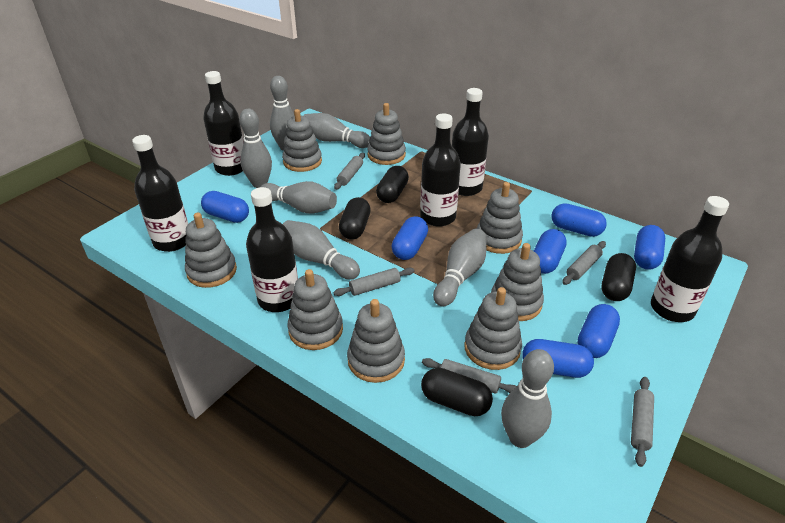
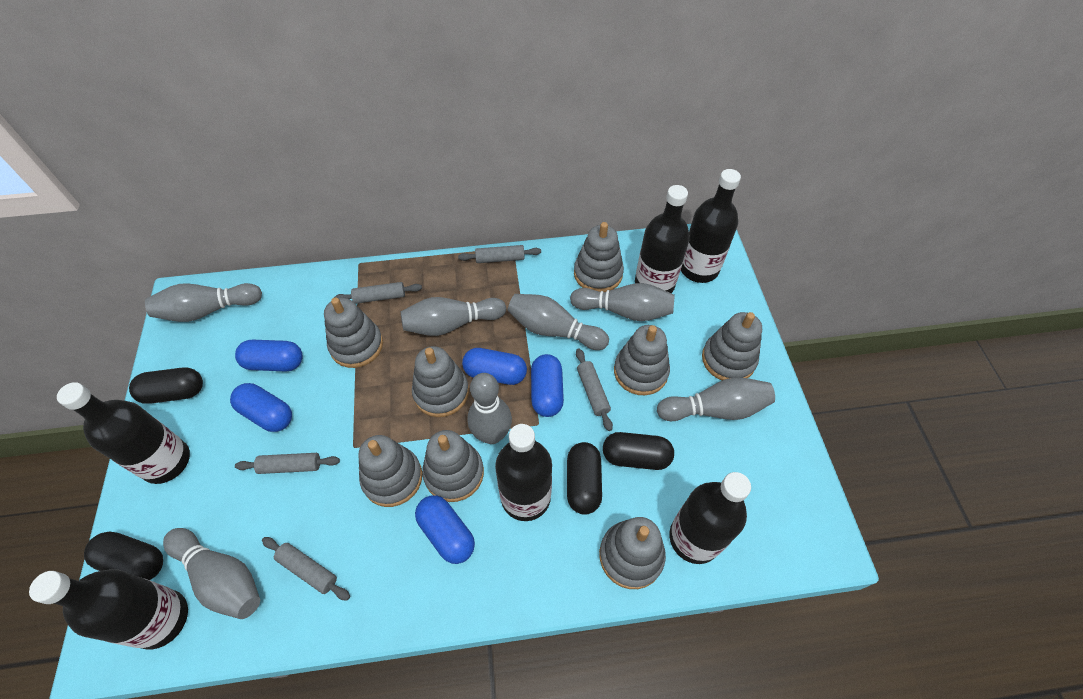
blue capsule: [201,191,249,223] [392,216,428,260] [522,339,594,378] [534,229,567,274] [551,203,607,237] [578,304,620,358] [634,225,665,270] = 7 -> [230,383,292,432] [235,340,303,372] [415,495,475,564] [462,348,527,385] [531,354,564,417] = 5

